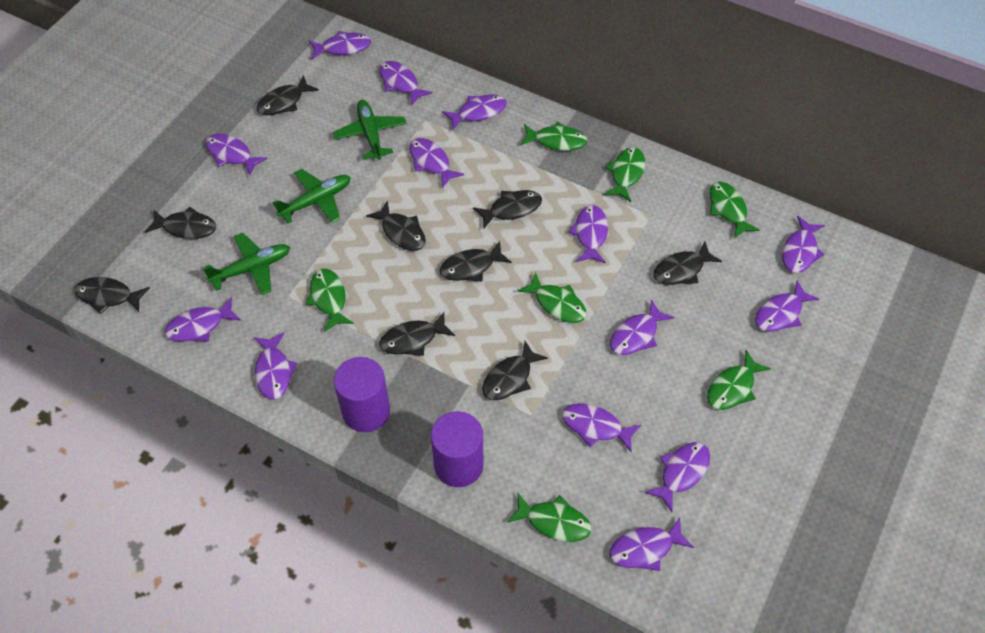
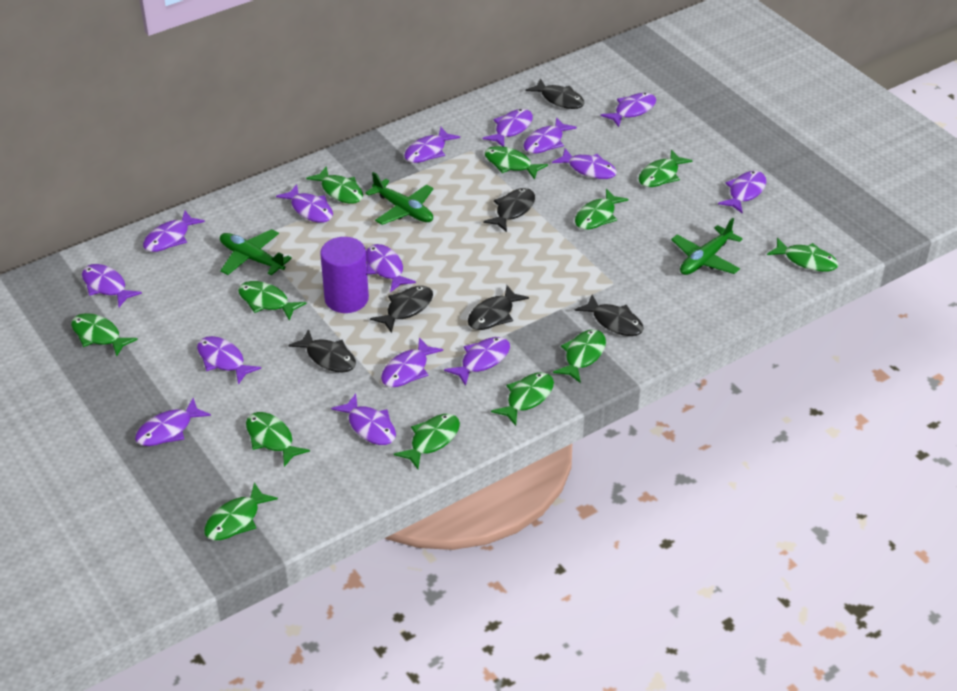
black fish: [75,277,150,314] [145,207,216,239] [257,75,319,115] [366,200,426,251] [379,312,455,356] [440,241,512,282] [473,190,542,229] [482,341,548,400] [653,242,722,285] = 9 -> [288,329,356,372] [370,286,433,333] [468,285,529,330] [483,188,535,232] [525,78,585,109] [575,295,644,336] = 6
green fish: [306,269,354,332] [507,493,591,542] [517,272,587,323] [520,122,588,151] [604,147,645,202] [707,350,771,410] [709,182,760,239] = 7 -> [71,313,138,356] [204,482,278,540] [238,281,306,320] [246,412,310,467] [306,167,363,204] [394,414,460,469] [485,146,548,180] [491,372,554,426] [553,329,606,383] [575,189,629,230] [639,150,693,187] [767,237,838,272] = 12
purple cylinder: [334,357,390,432] [431,411,484,487] = 2 -> [320,237,369,313] = 1
purple fish: [165,297,241,341] [206,134,268,175] [254,332,297,399] [309,31,371,59] [379,61,432,105] [409,138,464,188] [442,94,507,130] [562,403,641,452] [568,205,608,264] [610,299,674,355] [610,517,694,571] [645,442,710,512] [755,280,819,332] [782,216,825,273] = 14 -> [82,264,142,307] [135,398,211,446] [143,211,205,252] [197,336,261,385] [276,184,333,223] [331,394,396,445] [366,244,416,292] [381,337,443,387] [404,127,460,163] [444,337,510,386] [483,109,533,147] [524,117,577,153] [552,148,617,179] [601,93,656,127] [718,171,766,214] = 15

